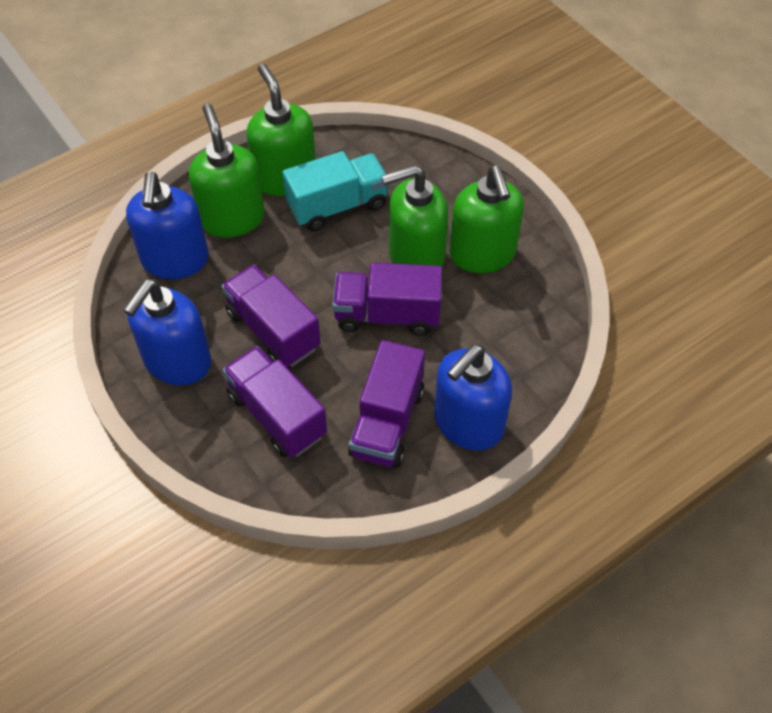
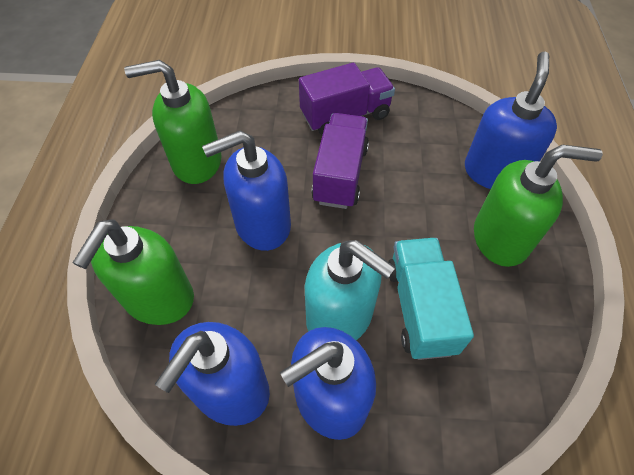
blue soap dispenser: [123,279,211,385] [126,172,209,279] [434,344,512,450] = 3 -> [155,322,270,426] [202,131,291,251] [280,327,376,440] [465,51,557,189] = 4
green soap dispenser: [189,103,265,238] [246,64,316,196] [382,164,448,267] [450,166,524,273] = 4 -> [72,220,194,325] [124,60,221,184] [474,145,603,267] = 3
purple truck: [222,265,321,367] [223,346,327,457] [332,263,442,336] [348,340,425,468] = 4 -> [299,63,395,135] [311,113,369,209] = 2
turquoise soap dispenser: none = 0 -> [305,240,396,340] = 1

